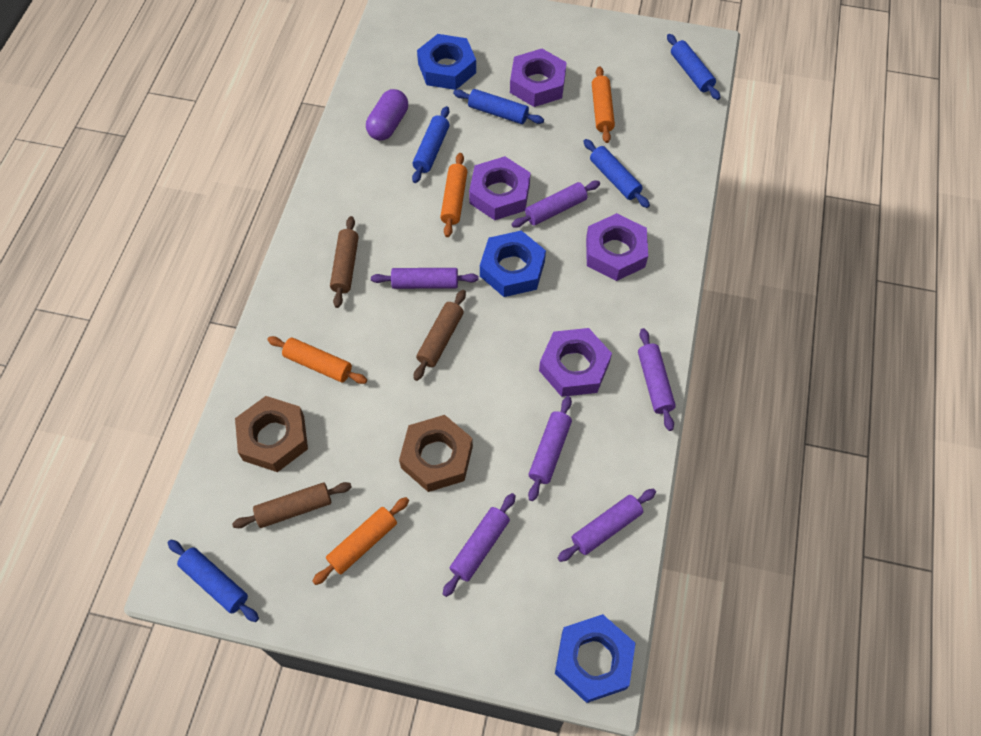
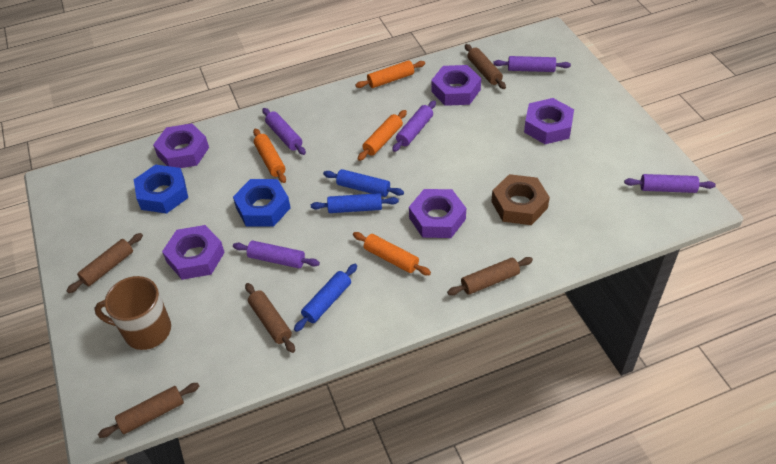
blue nut: [417,34,476,90] [480,231,546,297] [555,614,636,703] = 3 -> [134,165,188,214] [233,179,291,227] = 2
blue rolling pin: [168,540,259,622] [412,106,449,183] [453,89,544,124] [583,139,650,208] [667,34,720,100] = 5 -> [294,264,357,332] [311,193,399,213] [323,169,404,197] = 3
brown mug: none = 0 -> [94,276,171,350] = 1
brown nut: [235,396,308,472] [399,415,473,492] = 2 -> [491,174,550,225] = 1
brown rolling pin: [232,482,352,528] [330,216,359,308] [414,290,466,381] = 3 -> [66,233,143,293] [98,383,200,438] [245,283,295,353] [447,257,533,295] [465,44,506,89] = 5
purple capsule: [366,89,408,140] = 1 -> none = 0
purple nut: [469,156,531,220] [510,49,567,107] [539,328,612,397] [586,213,648,281] = 4 -> [153,123,209,168] [162,225,225,280] [409,189,466,238] [431,65,481,106] [524,98,574,144] = 5
purple rolling pin: [371,268,479,289] [443,493,516,597] [511,181,600,228] [528,396,572,501] [558,489,656,562] [638,328,676,431] = 6 -> [233,241,320,268] [262,108,306,155] [392,100,436,152] [494,56,571,72] [624,174,716,193] = 5

